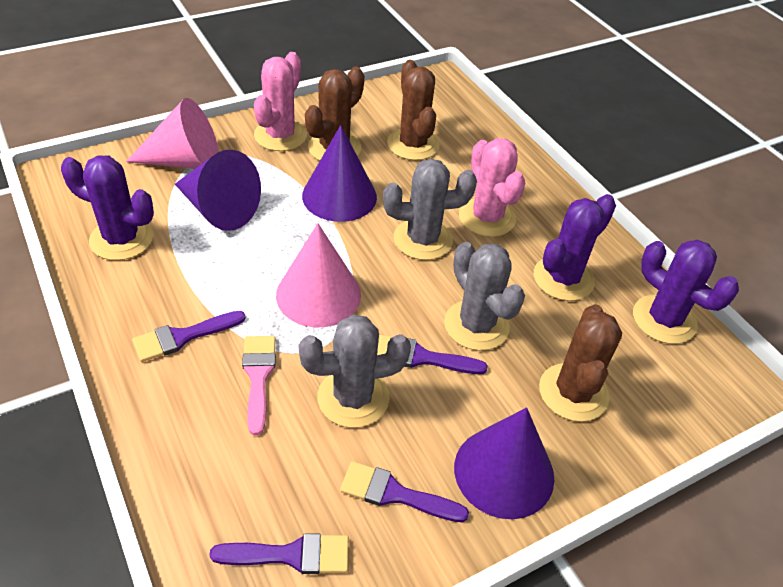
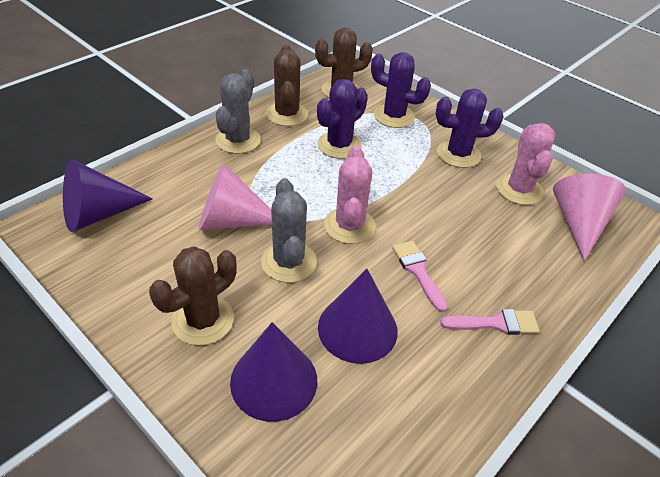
grey cactus: [298,314,411,428] [383,158,477,260] [444,242,525,351] = 3 -> [215,69,261,154] [261,178,317,283] = 2
pink brush: [242,336,276,435] = 1 -> [392,241,448,312] [440,309,540,335] = 2
purple brush: [132,311,246,362] [209,533,349,574] [340,461,469,522] [377,335,488,374] = 4 -> none = 0

